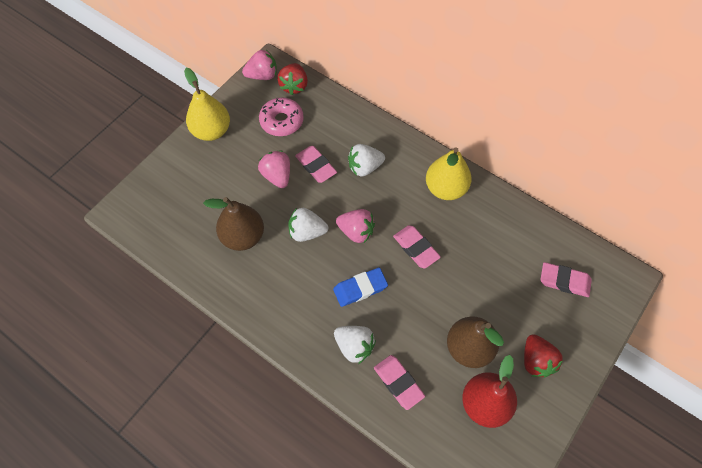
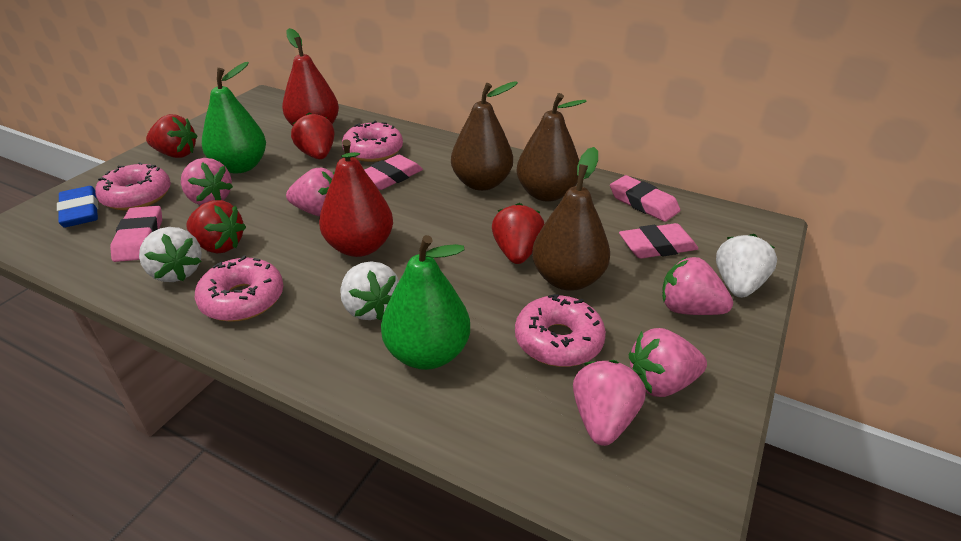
brown pear: [203,197,264,251] [447,317,504,368] = 2 -> [451,81,518,191] [516,93,587,202] [532,147,610,291] = 3
green pear: none = 0 -> [202,62,266,174] [381,235,470,370] = 2
pink donut: [259,97,304,136] = 1 -> [95,162,171,210] [195,255,283,322] [342,121,403,162] [515,294,606,367] = 4
pink strawberry: [242,50,277,80] [258,151,290,188] [336,209,375,243] = 3 -> [181,158,233,205] [286,167,335,217] [573,360,646,446] [628,328,707,397] [662,257,733,315] = 5
red pear: [462,355,517,428] = 1 -> [282,28,339,126] [319,139,393,257] = 2
red strawberry: [277,63,308,95] [524,334,563,378] = 2 -> [146,114,198,158] [186,200,246,253] [291,112,334,159] [492,203,544,264] = 4
yellow pear: [184,68,230,141] [426,147,472,200] = 2 -> none = 0

